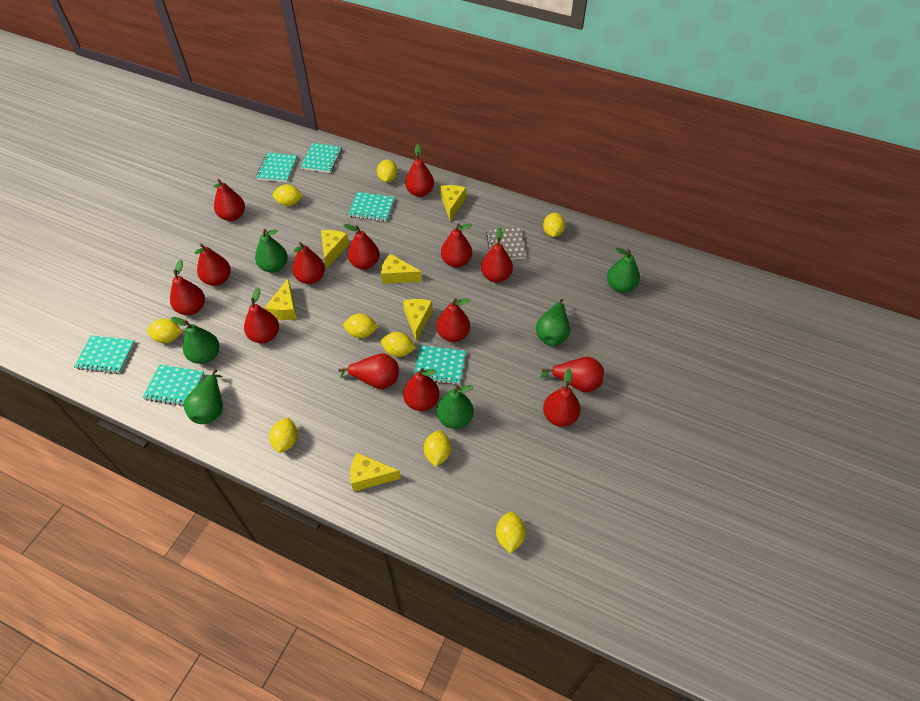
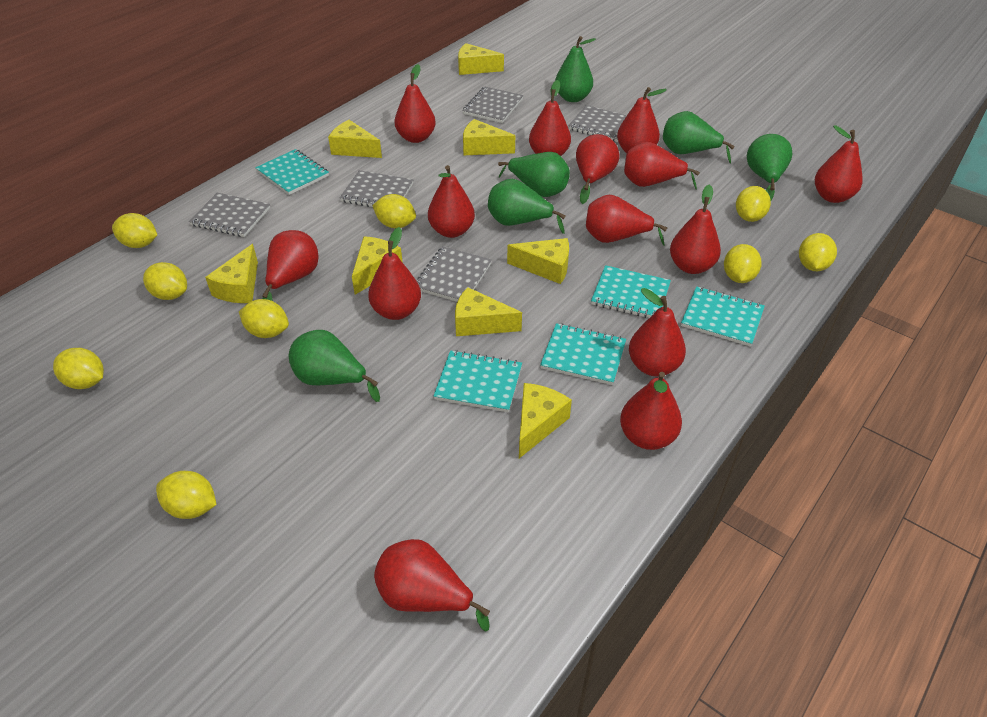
grey notebook: [486,227,526,260] = 1 -> [189,193,270,237] [340,170,413,207] [417,246,492,302] [462,86,523,123] [568,105,627,142] = 5
turquoise notebook: [74,335,135,374] [143,364,205,406] [256,153,297,182] [300,143,342,173] [348,192,395,222] [413,345,466,385] = 6 -> [255,149,329,195] [434,350,522,412] [540,323,626,385] [591,265,671,318] [681,286,765,347] = 5
yellow cheese: [265,279,297,320] [321,230,349,269] [350,452,401,492] [381,254,422,284] [403,299,433,342] [441,185,466,221] = 6 -> [205,244,258,303] [328,120,382,158] [352,236,403,295] [455,287,522,336] [458,43,504,75] [463,119,515,155] [507,238,569,284] [519,383,572,458] = 8

